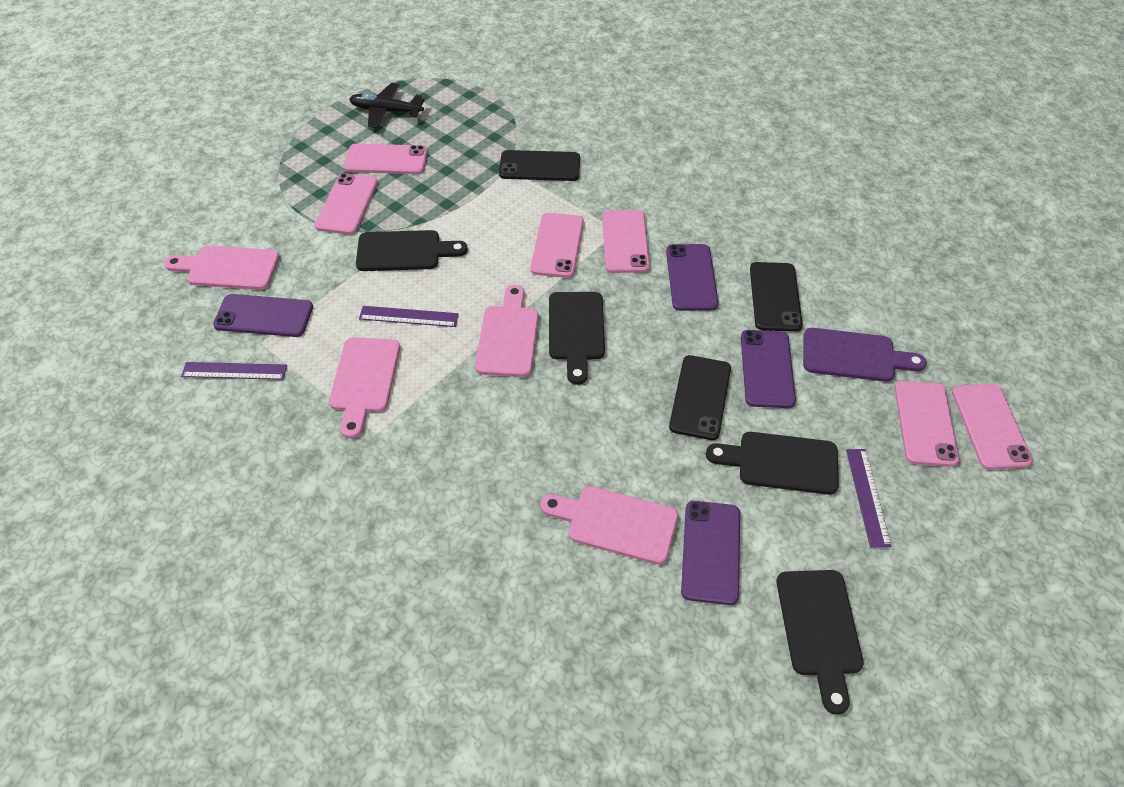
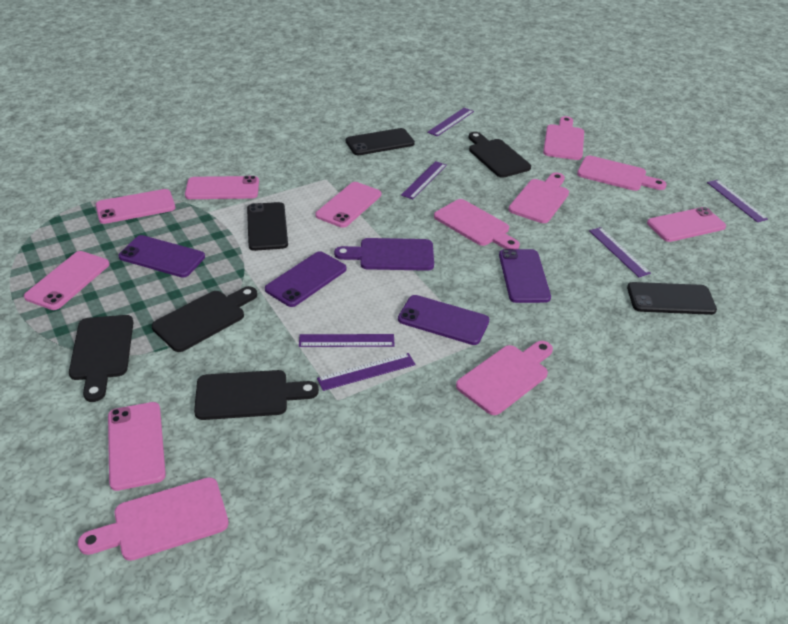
black plane: [349,83,425,128] = 1 -> none = 0
pink cutting board: [164,245,280,290] [329,337,400,439] [475,285,539,377] [540,486,678,564] = 4 -> [78,477,229,561] [434,199,520,249] [456,341,553,415] [508,173,569,223] [543,116,584,160] [577,156,667,191] = 6
purple ruler: [181,362,287,380] [359,306,459,327] [846,449,891,547] = 3 -> [299,334,395,347] [317,353,416,391] [401,161,447,199] [427,108,474,136] [589,227,651,277] [707,180,768,222] = 6

